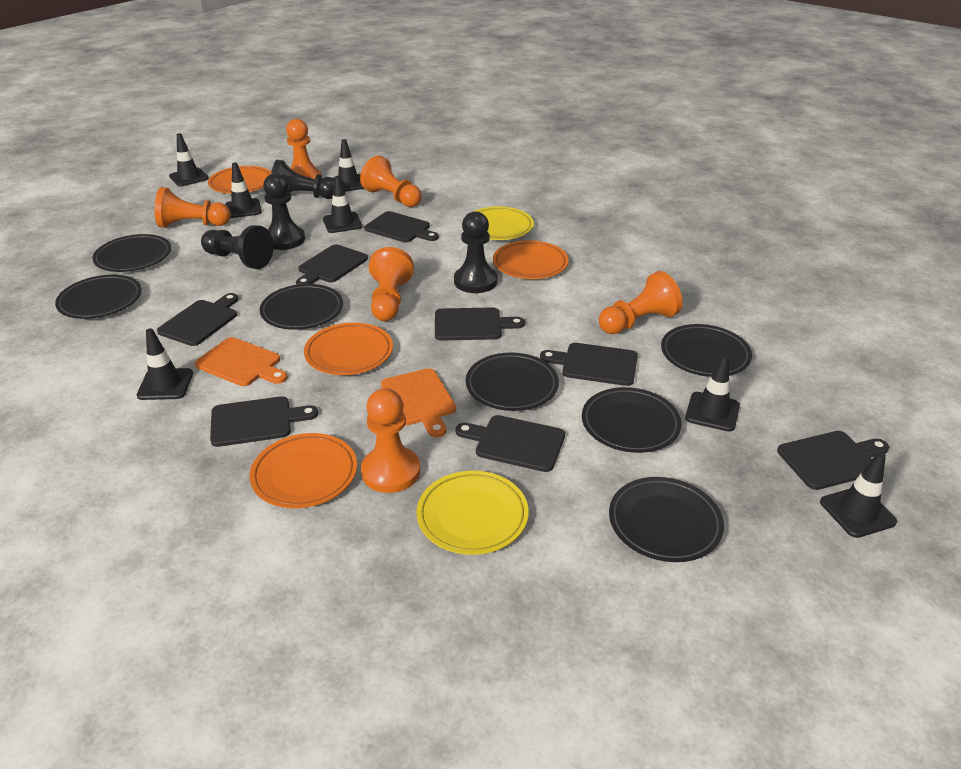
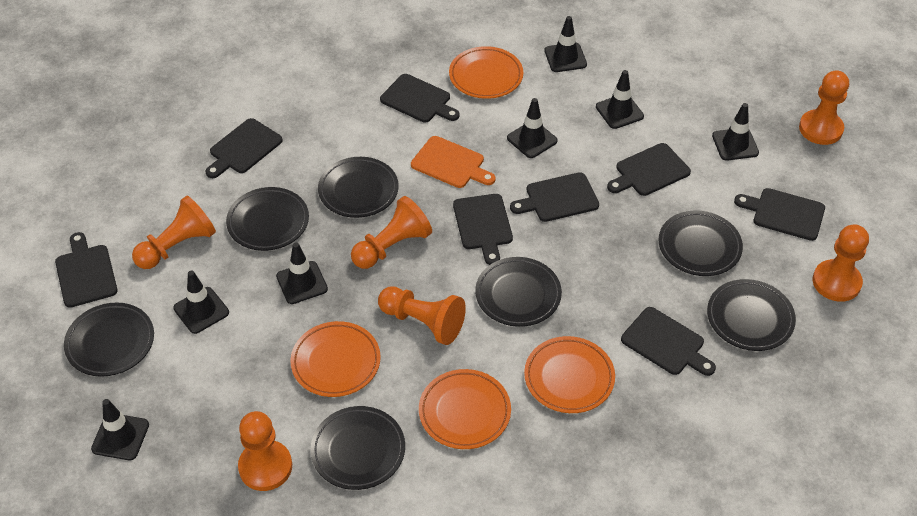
black pawn: [201,225,274,269] [263,173,305,250] [271,160,334,199] [454,211,498,293] = 4 -> none = 0
orange cutting board: [195,337,287,386] [381,368,456,438] = 2 -> [411,136,496,188] = 1
yellow plate: [416,471,529,555] [473,206,534,240] = 2 -> none = 0

